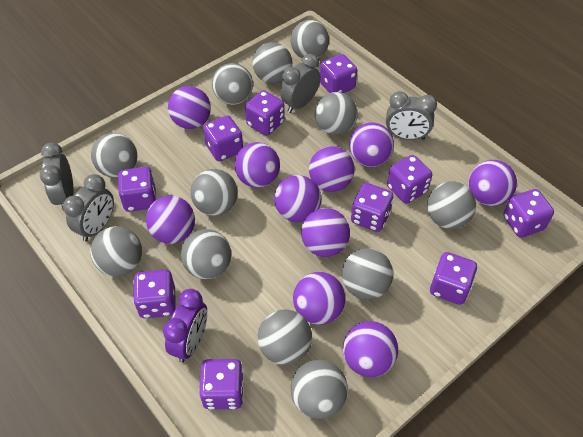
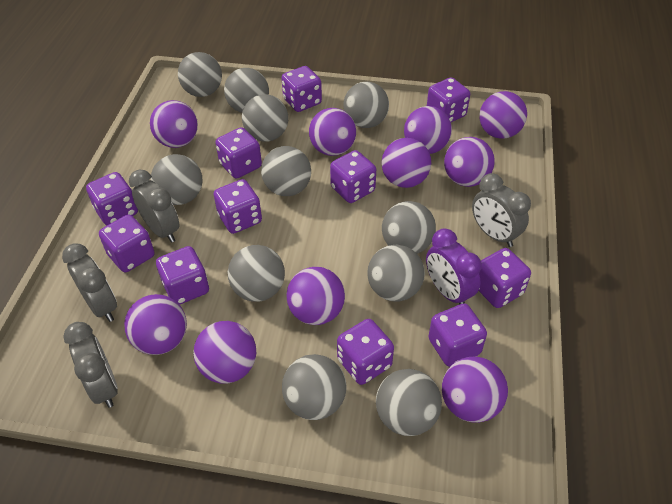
grey ball: [90,226,142,276] [91,133,137,178] [181,229,231,279] [190,169,238,216] [212,63,253,105] [252,42,292,83] [258,309,312,365] [290,20,329,58] [291,360,348,419] [315,92,358,135] [342,248,393,300] [427,181,476,229] = 12 -> [151,154,203,205] [178,52,222,97] [224,68,269,113] [228,245,285,302] [242,94,288,142] [261,146,311,196] [282,354,346,420] [343,82,389,128] [367,245,425,302] [376,369,442,436] [382,201,436,254] = 11
purple dice: [118,167,157,212] [133,270,176,318] [199,359,244,410] [203,115,243,162] [245,90,285,136] [320,54,357,93] [351,183,394,232] [387,155,432,204] [430,252,477,305] [503,189,554,238] = 10 -> [86,172,138,226] [99,215,155,272] [156,246,209,305] [214,179,262,234] [215,127,262,178] [281,66,322,112] [330,150,376,203] [337,319,394,385] [427,77,470,122] [428,304,487,367] [479,248,531,308] = 11

